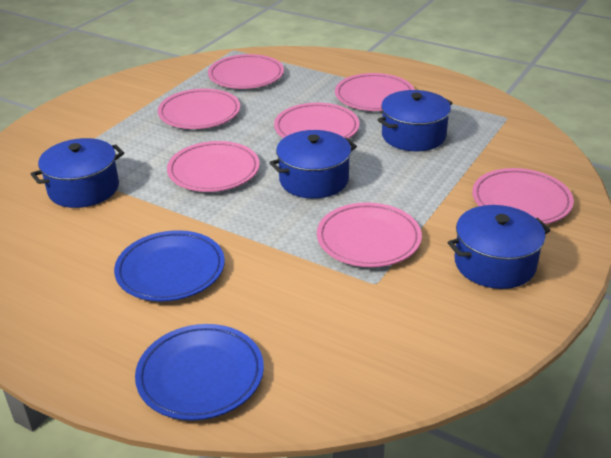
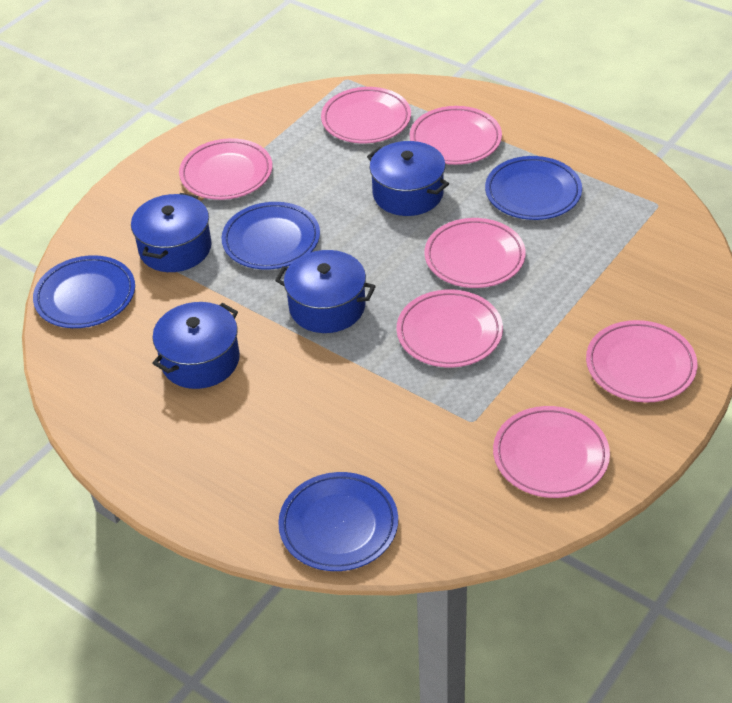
blue plate: [114,230,225,302] [135,324,264,420] = 2 -> [33,255,135,328] [221,202,320,270] [278,472,398,571] [485,156,582,220] = 4

